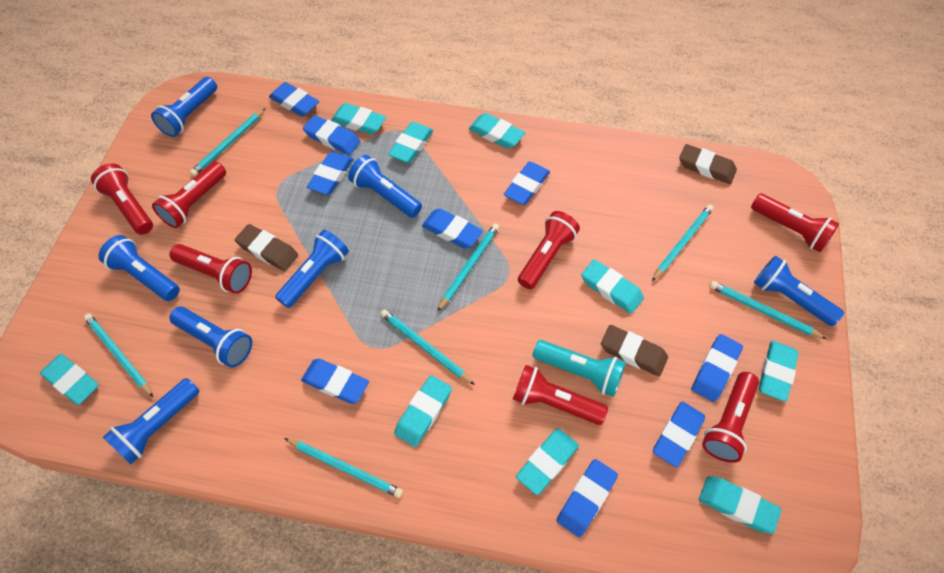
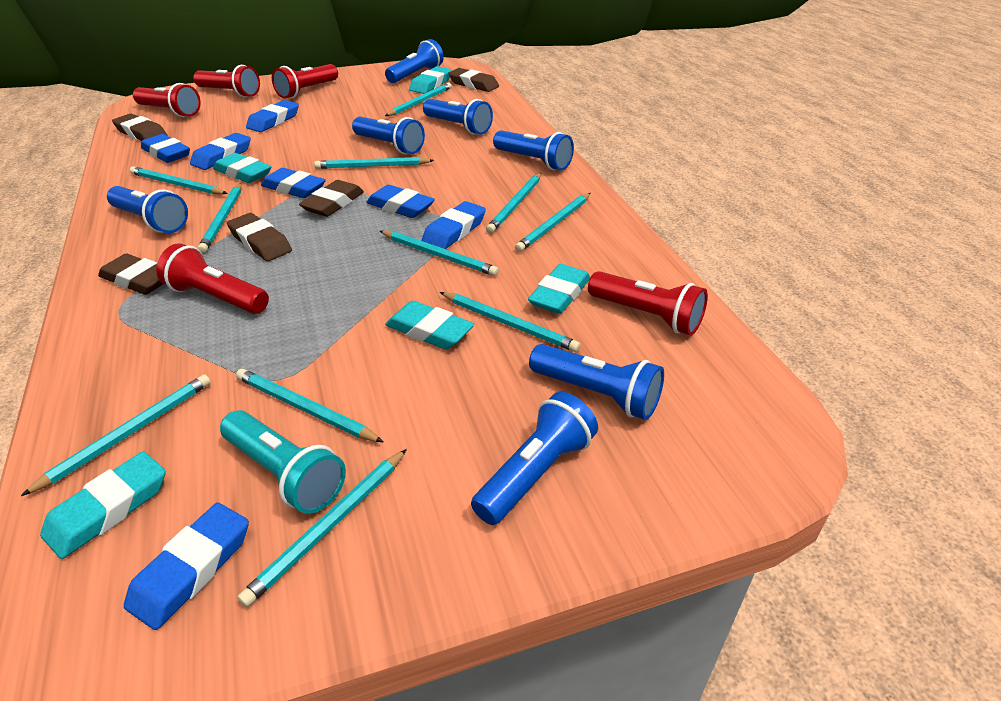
blue eraser: [269,82,319,117] [301,359,369,404] [303,115,361,155] [307,152,353,195] [422,209,483,248] [504,162,550,205] [556,459,618,537] [653,401,705,467] [691,334,743,402] = 9 -> [124,503,249,630] [141,134,190,163] [190,133,251,170] [246,100,299,132] [261,168,326,198] [366,185,435,218] [422,201,486,249] = 7
brown eraser: [235,224,298,271] [601,325,668,376] [679,144,737,184] = 3 -> [98,254,163,295] [112,113,168,141] [227,213,292,261] [299,180,364,217] [448,68,499,92] = 5
red flashlight: [91,163,153,235] [152,161,226,228] [169,244,252,294] [513,365,608,425] [518,211,580,289] [702,372,759,463] [751,194,839,252] = 7 -> [133,83,201,117] [156,243,269,314] [193,65,260,98] [272,64,338,99] [588,271,708,335] = 5
turquoise eraser: [40,354,99,405] [331,103,386,135] [388,122,433,163] [394,375,452,447] [469,113,525,149] [516,429,579,495] [581,259,644,314] [699,476,781,534] [759,341,799,402] = 9 -> [40,452,166,559] [213,153,271,183] [385,301,474,350] [409,66,452,94] [528,264,590,314] = 5
turquoise pencil: [84,314,153,397] [190,108,266,176] [284,438,403,498] [380,309,475,385] [437,223,499,312] [652,205,714,281] [710,281,826,339] = 7 -> [21,374,211,496] [130,166,228,195] [197,183,242,253] [236,369,383,442] [237,449,407,607] [314,157,434,169] [380,230,499,276] [385,83,452,116] [440,292,580,352] [486,173,541,233] [515,193,591,252] = 11

